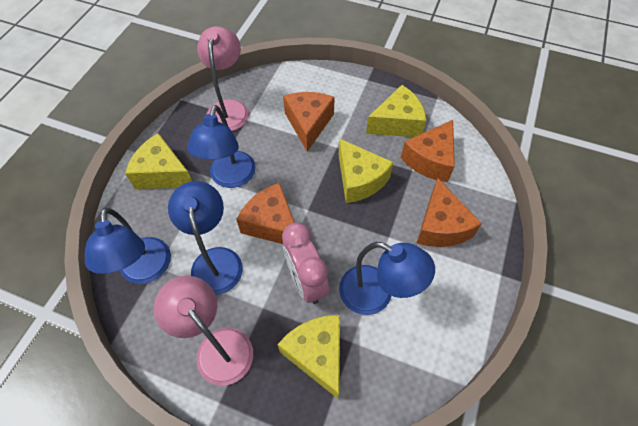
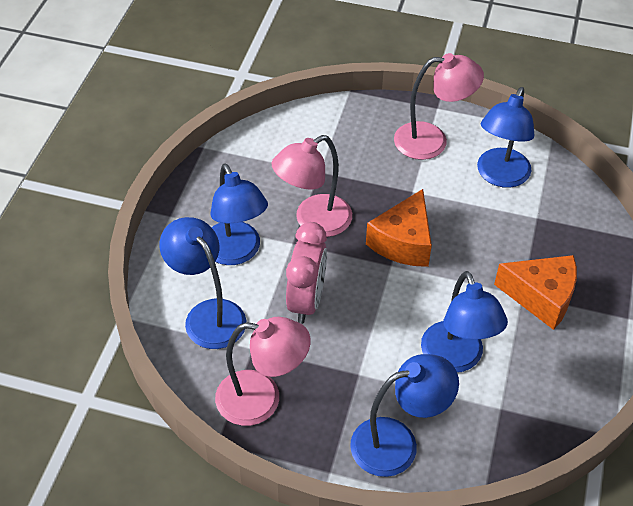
blue lamp: [85,208,171,284] [168,181,243,295] [187,105,256,188] [339,242,435,315] = 4 -> [159,217,246,349] [210,163,268,265] [350,354,459,477] [421,271,508,373] [477,87,534,188] = 5
orange cheese: [236,182,295,244] [283,92,335,152] [401,120,455,182] [417,178,482,247] = 4 -> [366,189,432,267] [494,255,577,330] = 2
pink lamp: [154,276,253,386] [197,26,248,131] = 2 -> [215,317,311,426] [272,135,352,237] [394,53,484,160] = 3
yellow cheese: [125,133,192,189] [277,315,340,399] [339,138,394,203] [366,85,426,137] = 4 -> none = 0

